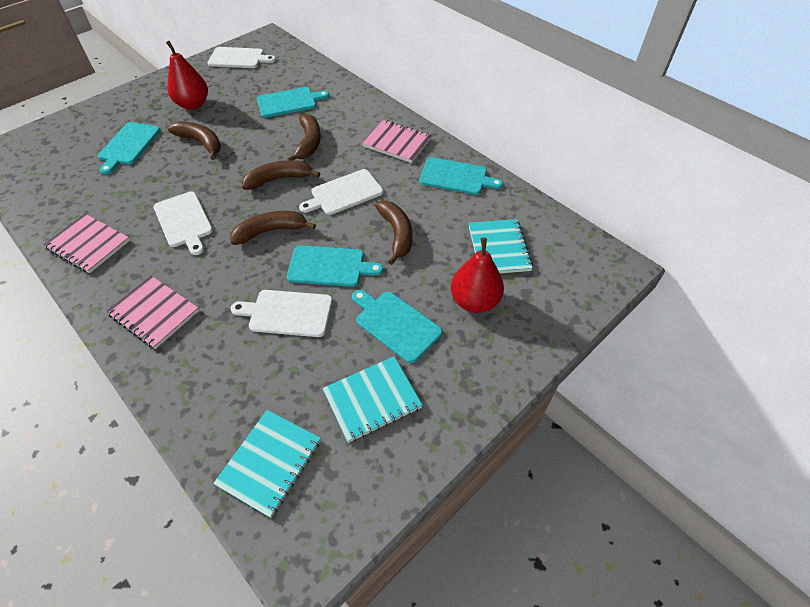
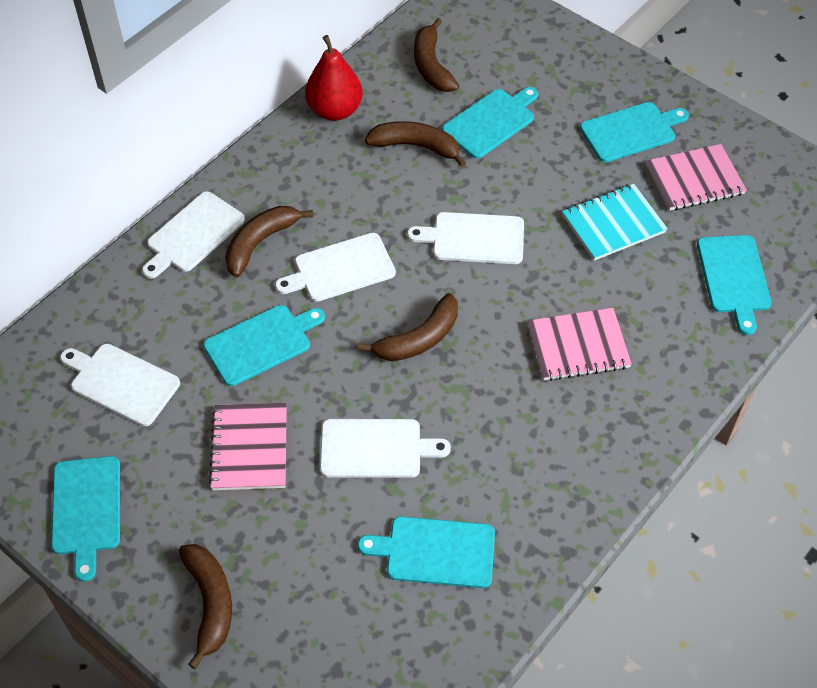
red pear: [166,41,208,110] [451,237,504,313] = 2 -> [305,35,363,121] = 1
turquoise cutting board: [98,122,160,174] [257,87,329,118] [287,245,383,287] [352,290,442,363] [419,157,503,195] = 5 -> [51,456,120,582] [203,305,325,386] [358,516,495,588] [442,87,538,159] [580,102,689,162] [697,235,771,335] = 6
turquoise notebook: [213,410,321,518] [323,356,423,443] [469,219,533,273] = 3 -> [562,184,668,261] = 1
white cutting board: [153,191,213,255] [207,47,276,68] [231,290,332,337] [299,169,383,215] = 4 -> [60,344,180,426] [142,191,245,279] [275,233,396,302] [320,419,451,478] [407,212,524,264] = 5

